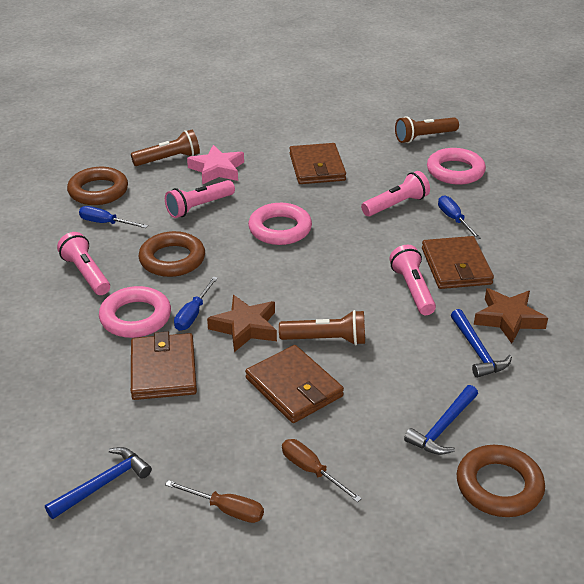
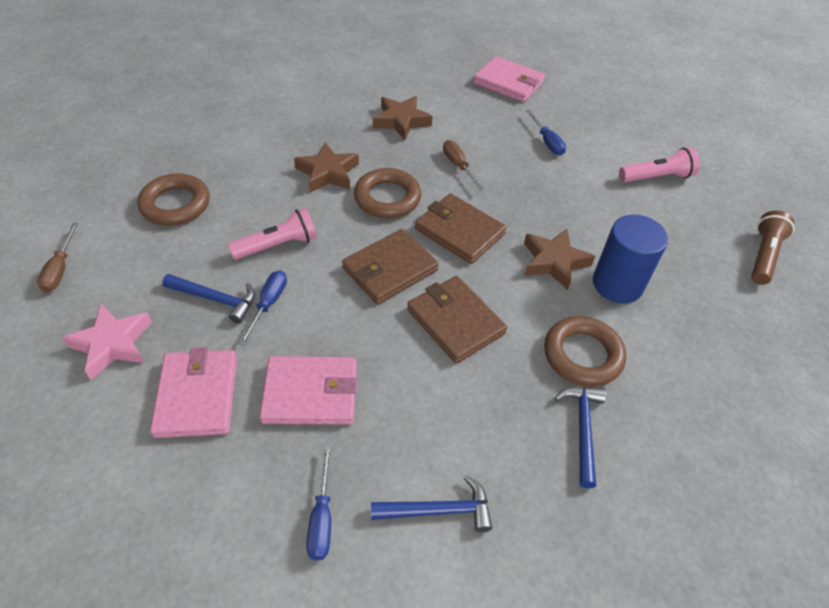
blue cylinder: none = 0 -> [593,215,668,303] = 1
brown flashlight: [131,130,200,166] [279,310,365,345] [395,116,459,143] = 3 -> [751,210,795,285] = 1
brown star: [207,295,277,352] [474,288,548,344] = 2 -> [294,142,359,192] [373,96,432,140] [524,229,595,290] = 3
brown wallet: [131,332,197,400] [245,345,344,423] [289,143,346,184] [422,236,494,289] = 4 -> [342,229,439,304] [407,276,507,363] [415,193,506,264] = 3
pink flashlight: [57,232,110,295] [165,180,235,218] [361,171,430,216] [389,245,436,315] = 4 -> [228,208,317,260] [619,148,700,182] = 2
pink ring: [99,286,171,338] [248,203,312,245] [427,148,486,185] = 3 -> none = 0
pink wallet: none = 0 -> [150,347,237,438] [259,356,358,425] [474,56,545,102] = 3

